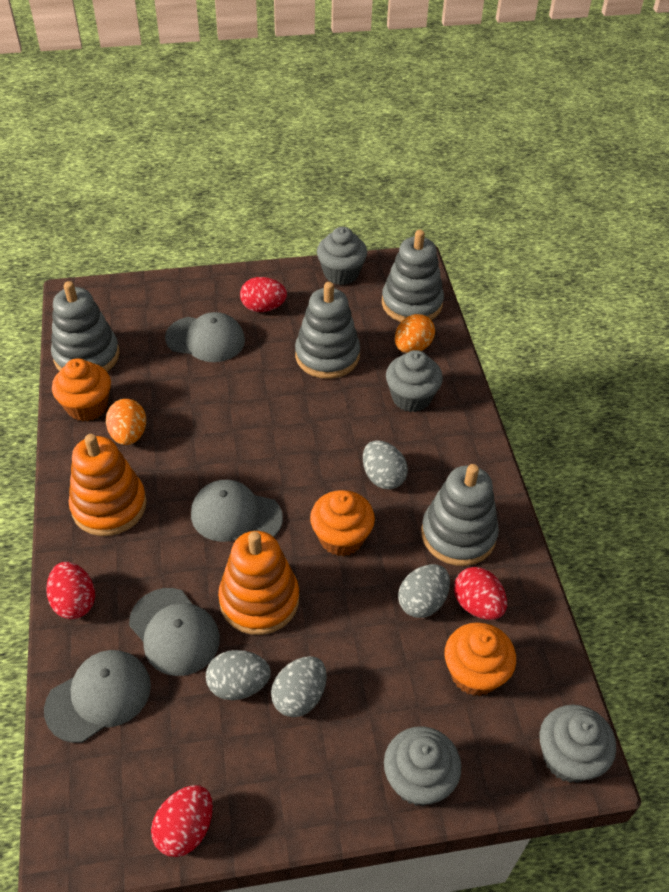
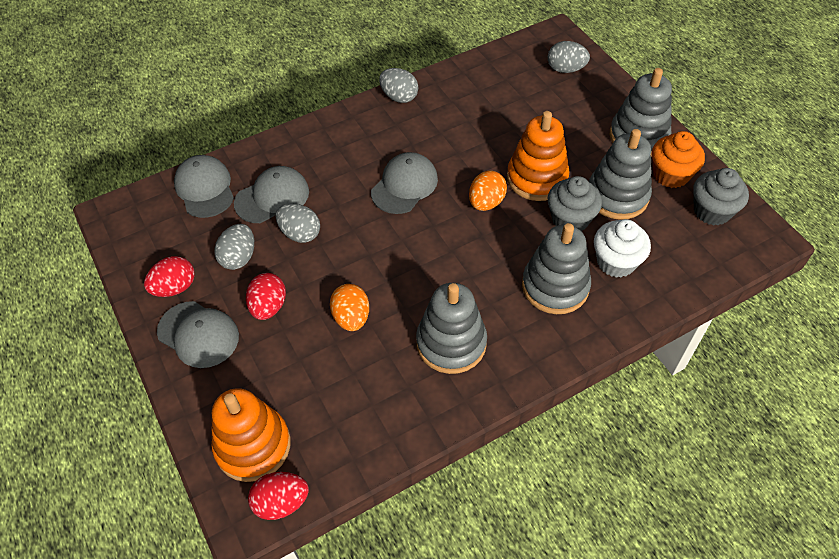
grey cupcake: [317,227,367,285] [384,726,462,806] [386,350,443,412] [539,705,616,783] = 4 -> [548,176,602,232] [693,168,749,226] = 2
orange cupcake: [52,358,111,422] [310,490,375,556] [445,622,516,696] = 3 -> [652,131,705,188] = 1
red egg: [46,562,95,619] [151,785,213,857] [240,277,287,312] [454,567,507,620] = 4 -> [144,256,195,297] [246,273,286,320] [248,472,309,520] = 3
white cupcake: none = 0 -> [594,219,651,278] = 1

